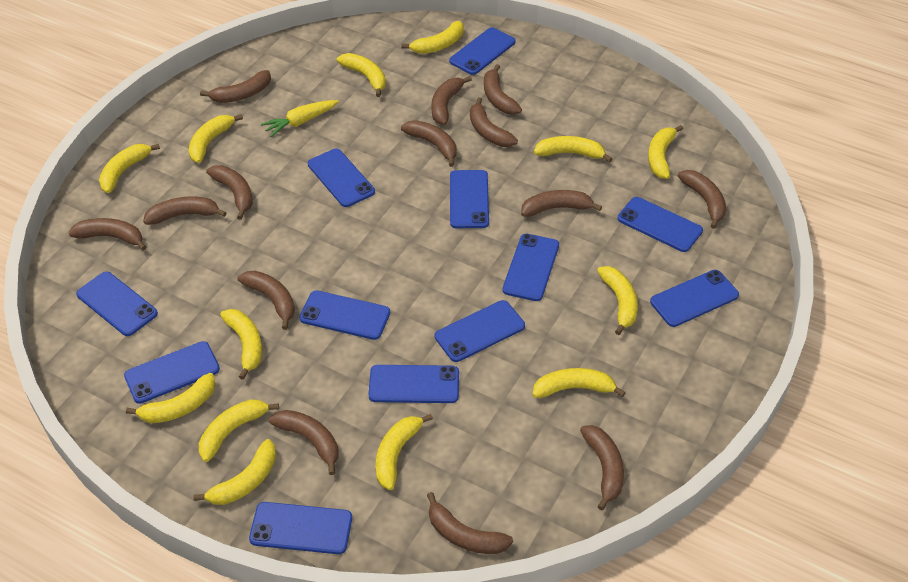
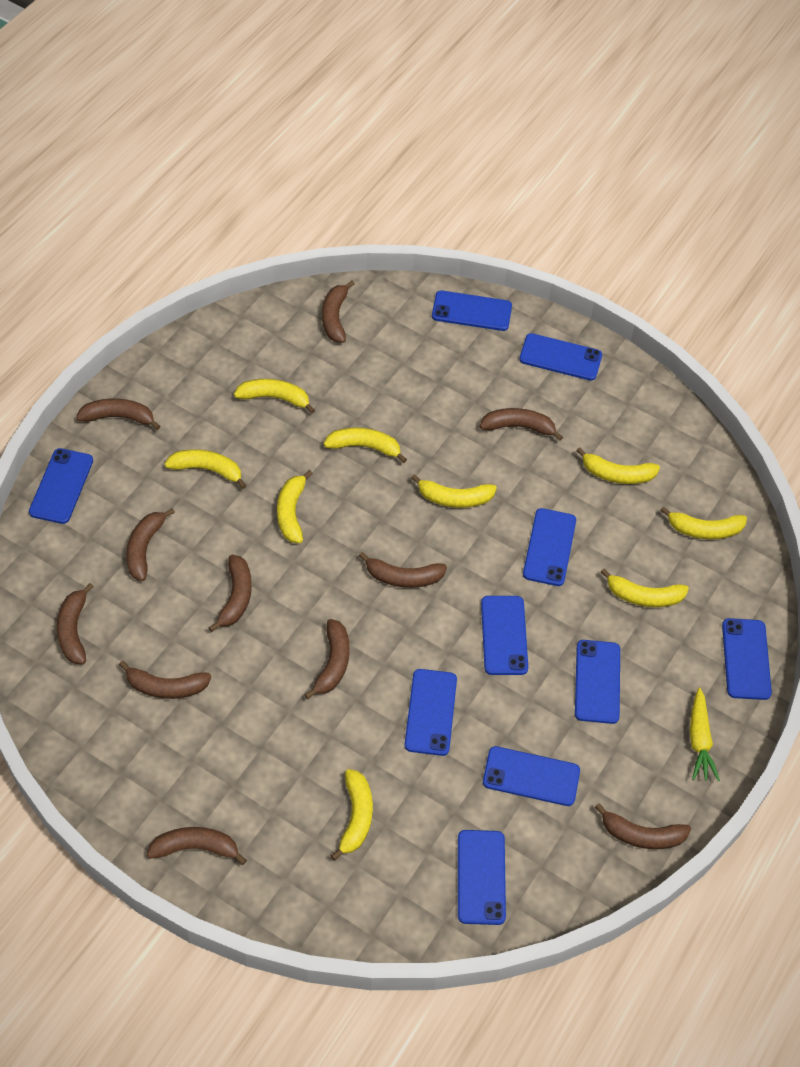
blue phone: [76,271,158,336] [124,341,220,404] [249,502,352,554] [299,290,390,340] [308,149,375,207] [368,365,459,403] [435,300,525,362] [449,27,516,75] [450,170,489,228] [503,234,559,301] [618,197,703,252] [650,270,739,327] = 12 -> [29,448,93,524] [405,669,457,756] [432,291,512,331] [458,830,506,925] [481,596,528,675] [483,746,580,806] [519,333,602,381] [523,508,576,586] [575,640,620,724] [722,618,772,700] = 10
brown banana: [68,218,146,250] [143,196,227,225] [200,70,271,103] [206,165,253,220] [237,271,295,330] [269,410,339,475] [401,120,457,167] [427,492,513,554] [431,76,472,125] [470,97,518,147] [484,64,522,115] [521,190,602,217] [580,425,624,510] [678,170,726,229] = 14 -> [57,583,94,664] [76,399,160,430] [119,661,211,699] [126,508,175,581] [147,827,247,865] [208,555,252,632] [304,619,349,699] [322,281,355,343] [359,552,447,588] [479,408,563,441] [595,803,691,849] = 11
yellow banana: [99,144,160,193] [126,373,216,423] [189,114,243,163] [193,439,276,505] [199,399,279,462] [220,309,262,380] [337,53,386,97] [376,414,433,490] [401,21,464,54] [533,368,626,398] [534,136,612,163] [597,266,638,335] [648,125,683,179] = 13 -> [165,449,247,489] [234,379,315,414] [277,470,313,543] [324,427,407,463] [331,769,373,861] [411,474,497,508] [576,447,660,484] [601,569,689,607] [660,507,747,539] = 9

